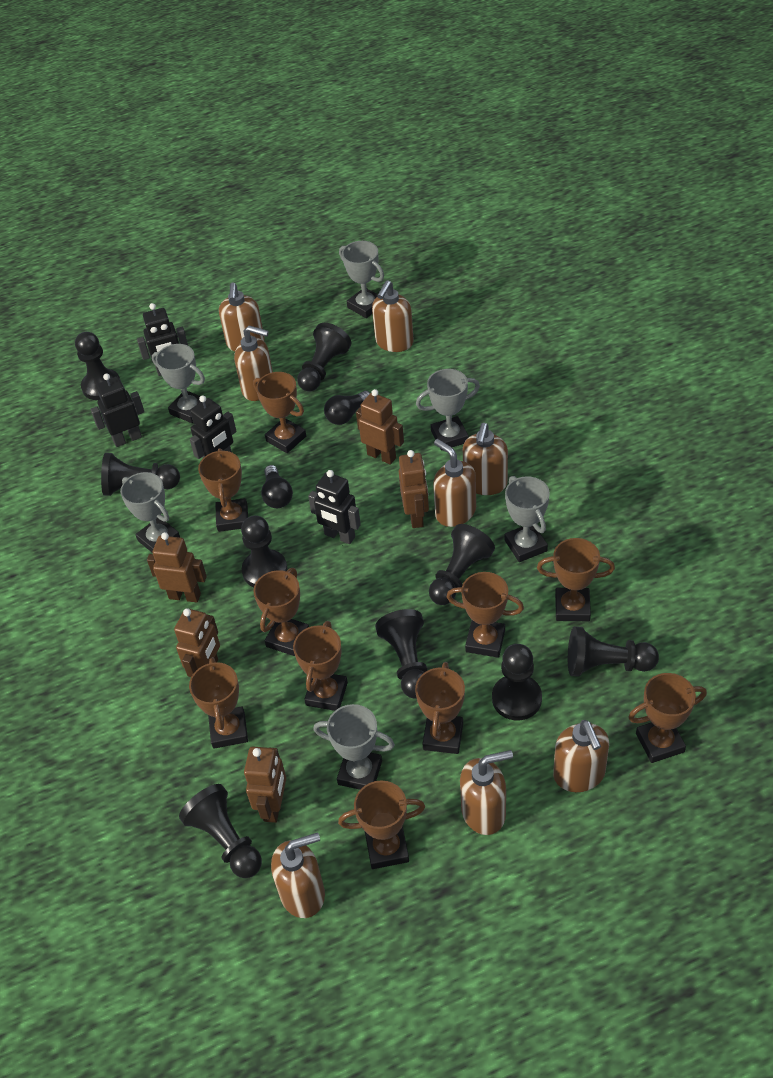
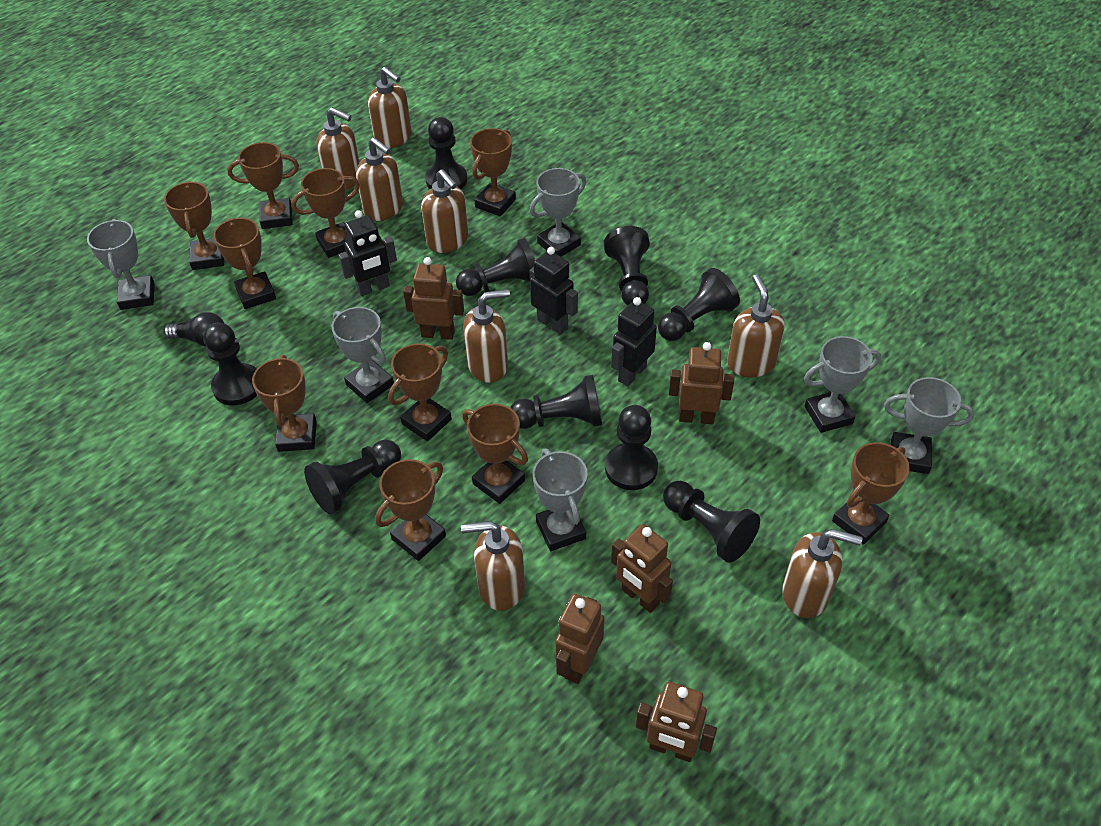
black light bulb: [261,465,293,508] [324,391,370,425] = 2 -> [164,312,225,346] = 1
black robot: [90,373,144,447] [137,303,188,376] [190,395,237,459] [308,470,361,544] = 4 -> [338,210,397,296] [530,247,578,335] [611,297,657,386] = 3

